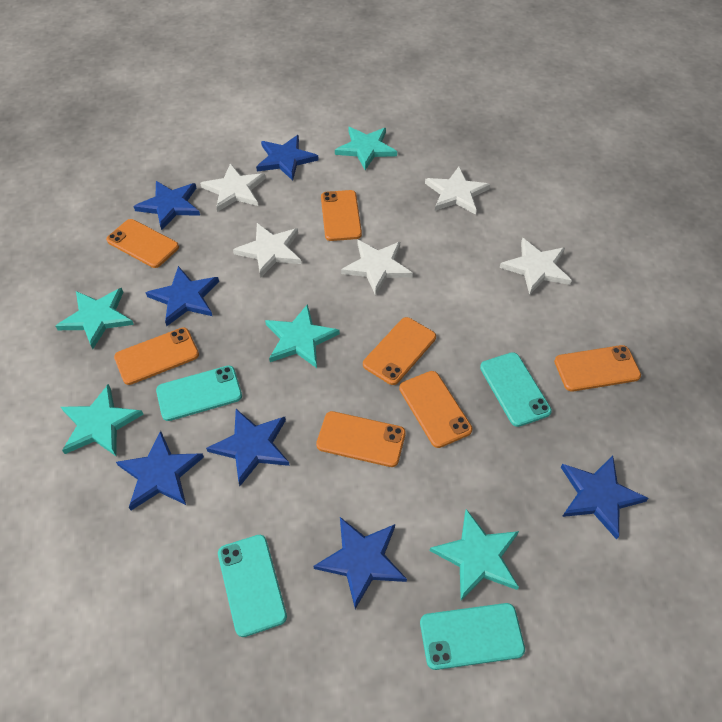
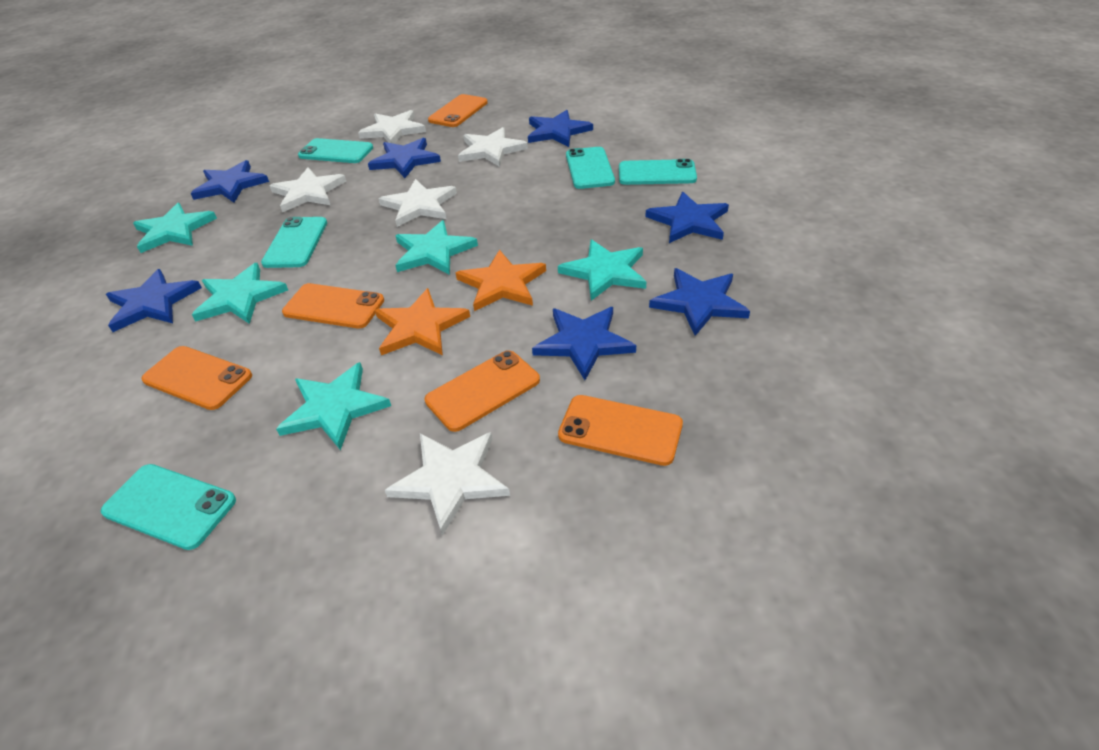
orange phone: [106,219,179,268] [114,328,199,385] [316,411,406,467] [321,190,362,241] [363,317,436,385] [399,371,472,448] [554,345,641,392] = 7 -> [141,346,252,410] [282,283,384,329] [425,350,540,432] [428,94,488,127] [558,395,683,466] = 5
orange star: none = 0 -> [375,288,470,356] [456,250,546,311] = 2
turquoise phone: [156,366,242,421] [218,535,287,637] [420,603,525,670] [480,352,552,427] = 4 -> [101,464,236,550] [261,217,327,268] [298,138,373,163] [566,147,615,189] [619,159,697,185] = 5

